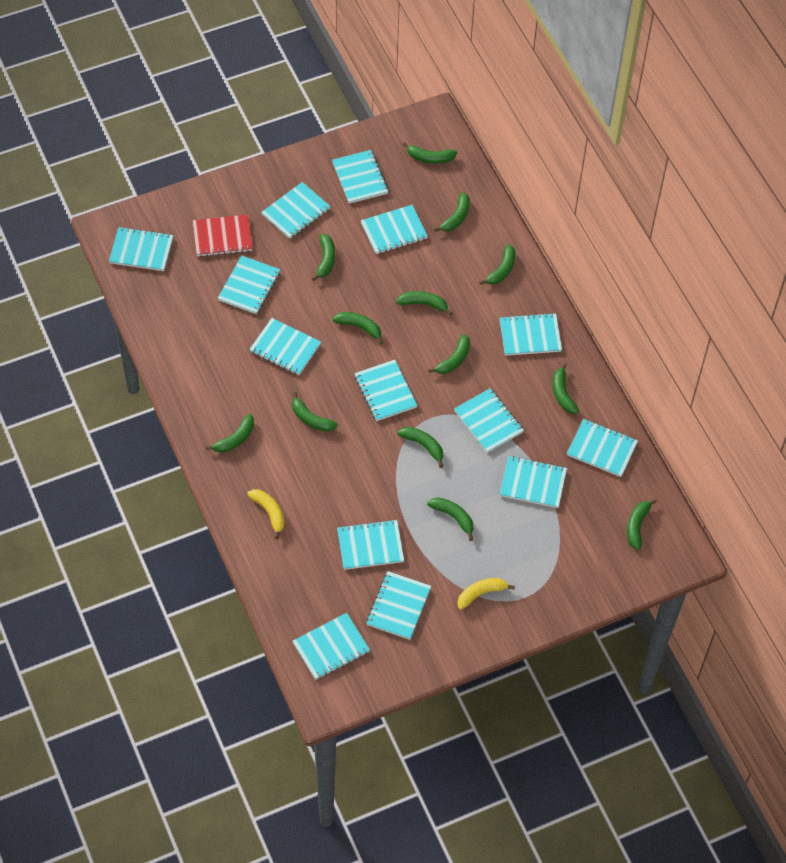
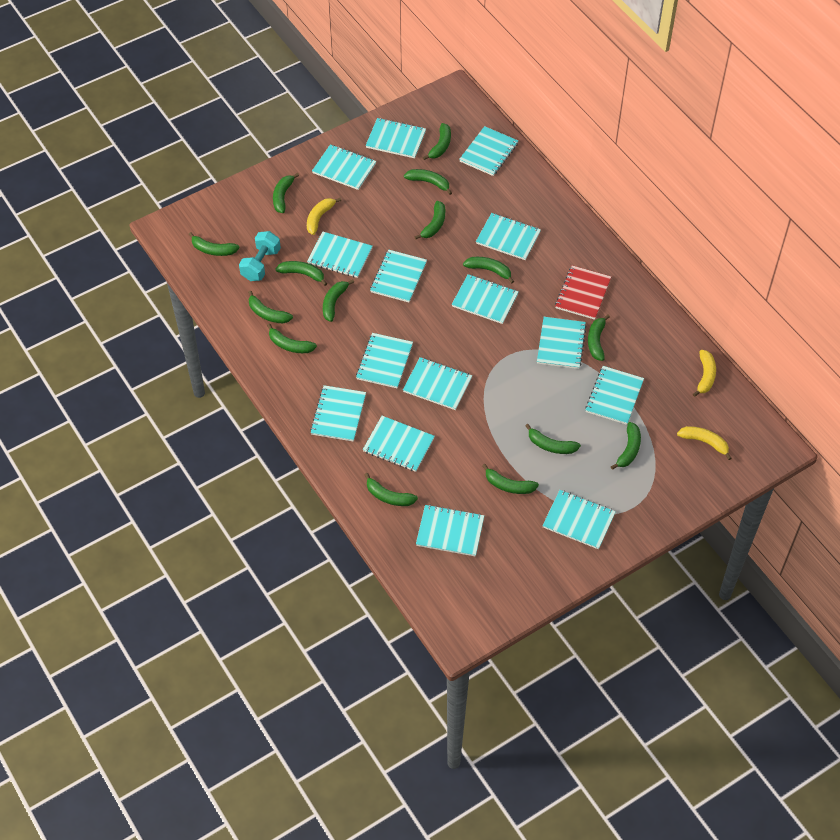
green banana: [206,414,254,453] [292,392,338,432] [312,234,335,281] [333,312,384,344] [396,291,452,315] [397,427,443,468] [403,142,457,164] [427,497,474,541] [428,334,470,374] [434,192,470,232] [479,244,515,285] [553,363,579,414] [627,499,657,550] = 13 -> [189,232,240,256] [248,291,293,323] [267,323,317,353] [273,173,299,213] [276,261,327,286] [323,279,354,322] [364,473,418,506] [404,169,452,195] [415,201,445,239] [423,123,451,160] [463,257,514,283] [482,464,539,494] [525,424,581,454] [588,315,610,361] [611,422,641,470] = 15
turquoise dumbbell: none = 0 -> [239,231,281,281] = 1
turquoise notebook: [109,227,173,271] [218,256,280,314] [249,318,321,375] [261,182,330,239] [292,613,370,680] [332,150,389,204] [337,519,404,570] [354,360,417,421] [361,205,428,254] [366,571,431,640] [454,388,524,453] [500,313,562,356] [500,456,567,508] [567,419,638,477] = 14 -> [307,231,373,278] [310,385,366,442] [312,144,376,190] [356,333,413,388] [363,416,435,472] [366,118,426,158] [370,249,427,302] [403,357,472,410] [416,505,484,556] [452,274,518,324] [459,126,518,176] [476,213,541,260] [537,317,587,369] [542,490,616,549] [585,366,644,425] = 15
yellow banana: [247,489,284,539] [457,578,515,610] = 2 -> [307,198,341,235] [677,426,732,460] [693,350,716,397] = 3

